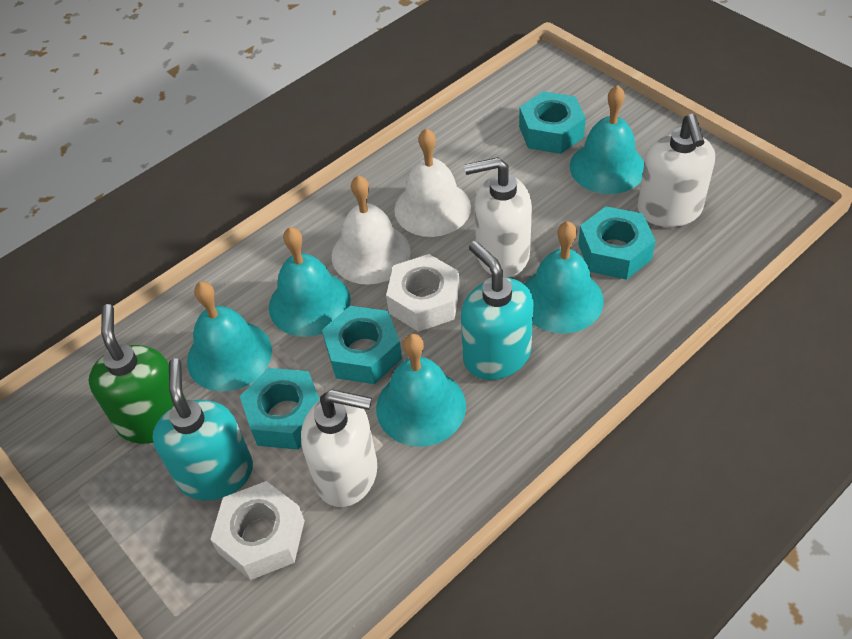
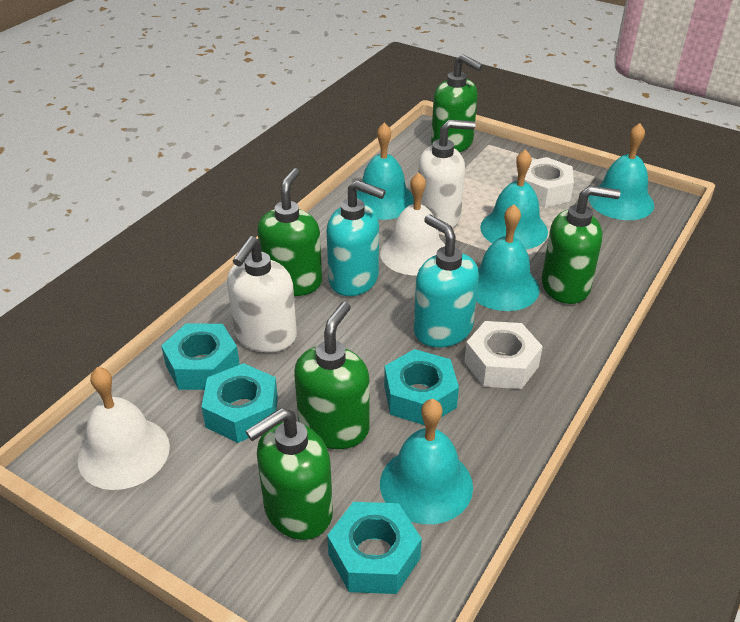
green soap dispenser: [89,304,186,444] = 1 -> [246,408,333,540] [257,168,322,296] [294,302,369,449] [431,54,483,152] [542,185,620,304] = 5
white soap dispenser: [301,389,377,507] [464,157,532,278] [638,114,715,227] = 3 -> [227,236,297,352] [418,120,475,228] = 2

